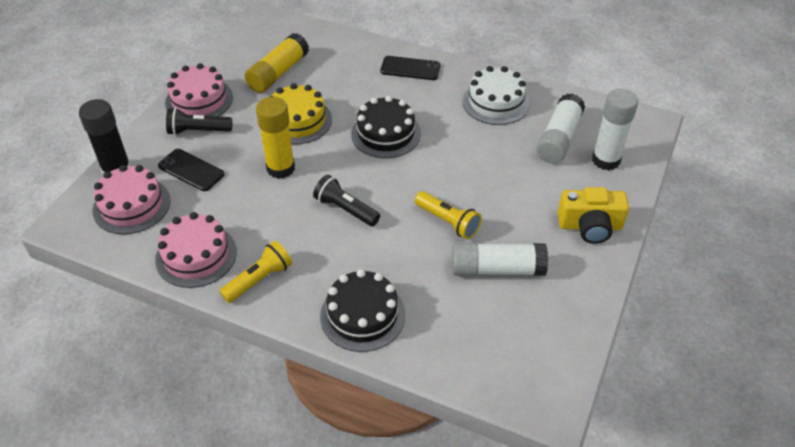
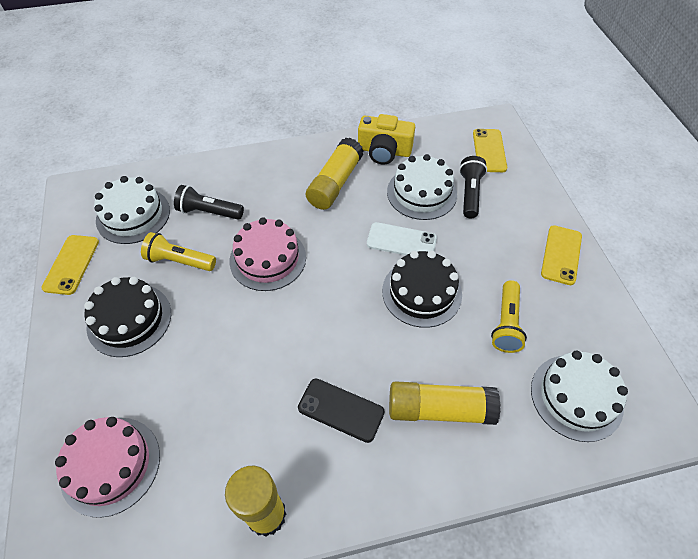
black glue stick: [79,99,131,174] = 1 -> none = 0
black phone: [158,149,225,191] [380,56,441,80] = 2 -> [298,378,385,443] = 1
pink cake: [92,165,171,234] [155,212,237,288] [165,63,233,117] = 3 -> [55,417,160,518] [230,217,306,291] = 2
white cake: [462,66,530,125] = 1 -> [94,176,170,244] [387,154,457,220] [531,351,628,442] = 3
white glue stick: [452,242,548,276] [537,93,585,164] [592,89,638,171] = 3 -> none = 0
white phone: none = 0 -> [367,222,437,255] = 1
yellow cake: [270,83,332,145] = 1 -> none = 0
yellow glue stick: [245,33,309,93] [256,97,295,179] = 2 -> [225,466,286,537] [306,138,363,210] [389,381,500,425] = 3
yellow phone: none = 0 -> [41,235,99,295] [473,129,507,172] [541,225,582,285] = 3

